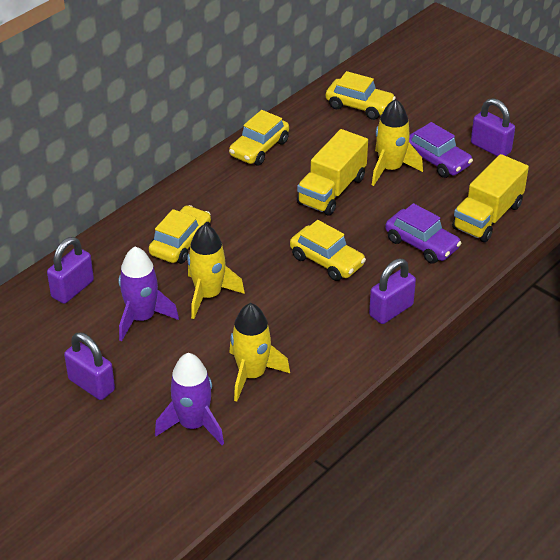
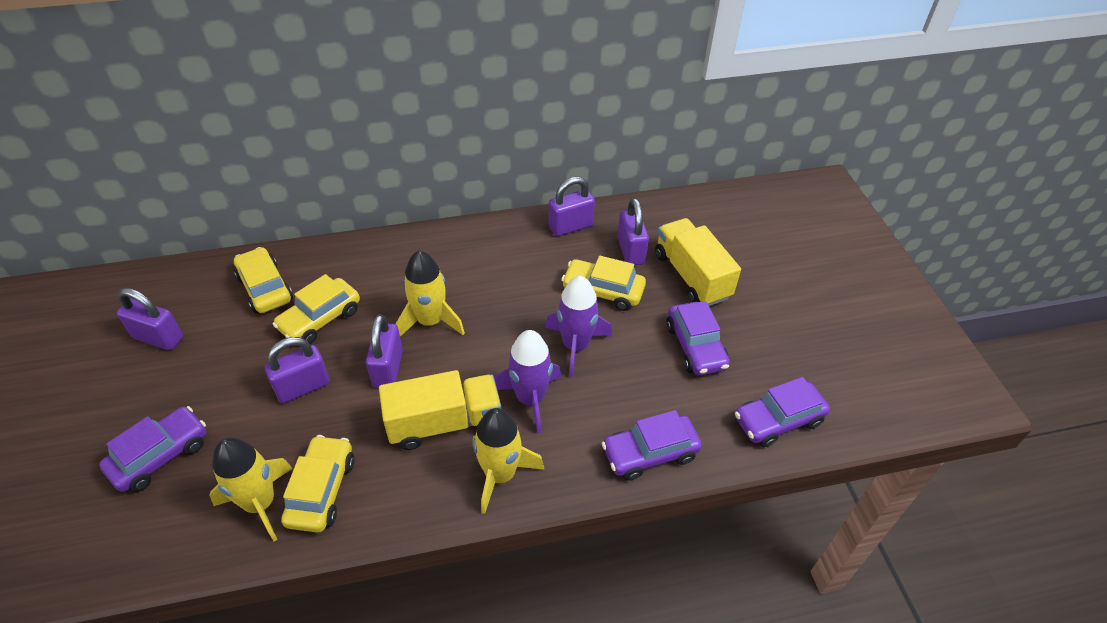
purple car: [385,203,461,264] [409,122,473,178] = 2 -> [99,406,207,492] [602,410,702,481] [666,301,730,376] [735,377,830,447] = 4
purple padlock: [47,237,94,304] [64,333,115,400] [369,259,416,324] [471,98,515,157] = 4 -> [117,288,183,350] [264,337,330,403] [366,314,403,388] [548,177,595,236] [617,198,649,265] = 5

